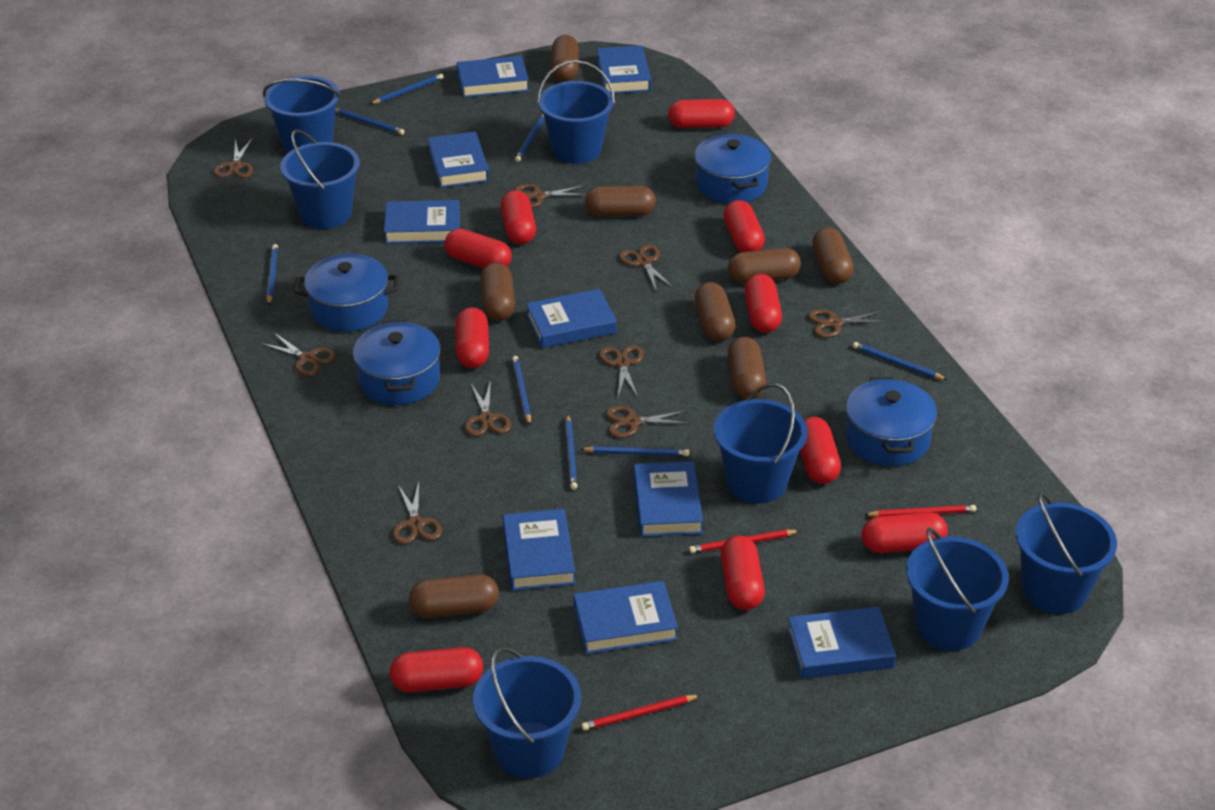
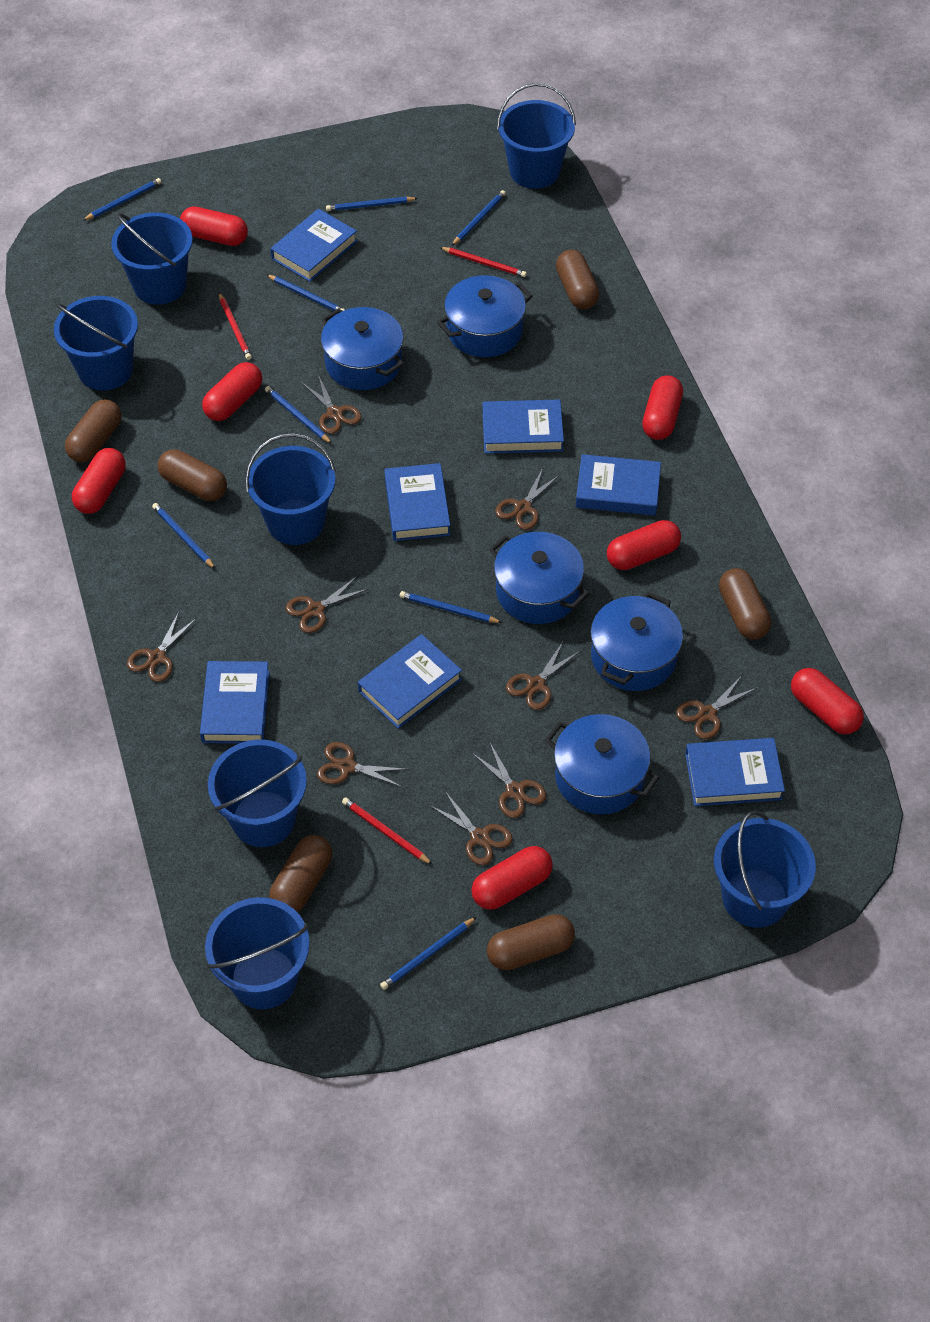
blue book: [384,200,460,244] [428,132,489,188] [457,56,529,98] [502,509,575,591] [526,289,617,348] [574,581,678,654] [597,45,651,94] [633,461,703,537] [787,607,896,679] = 9 -> [200,661,270,744] [270,209,357,282] [358,634,462,729] [384,463,450,541] [482,400,564,454] [576,454,661,515] [685,738,785,806] = 7
blue pot: [294,254,399,332] [353,320,441,405] [694,133,771,204] [845,377,937,466] = 4 -> [321,307,404,390] [437,275,533,357] [489,532,589,624] [545,714,659,815] [590,592,683,691] = 5
brown capsule: [409,574,499,618] [480,262,515,321] [551,35,579,81] [585,186,656,217] [695,282,736,341] [728,248,801,284] [728,337,766,399] [812,227,854,284] = 8 -> [65,399,121,462] [157,449,227,501] [269,835,332,912] [487,914,575,970] [556,250,599,309] [719,568,771,640] = 6
red capsule: [390,647,483,692] [444,229,512,268] [455,307,489,368] [501,190,536,244] [668,99,735,128] [721,536,765,610] [724,200,765,252] [744,274,782,333] [800,417,841,484] [861,512,948,553] = 10 -> [72,448,126,514] [180,206,248,246] [202,362,262,421] [471,846,553,910] [607,520,681,570] [642,375,683,440] [791,668,864,734] = 7

